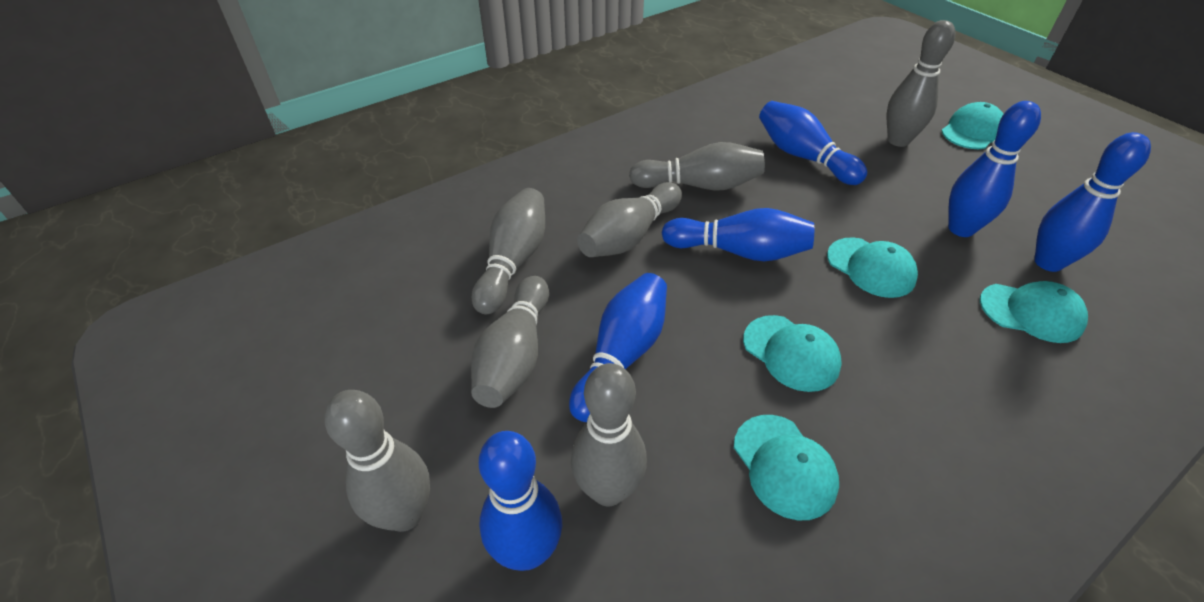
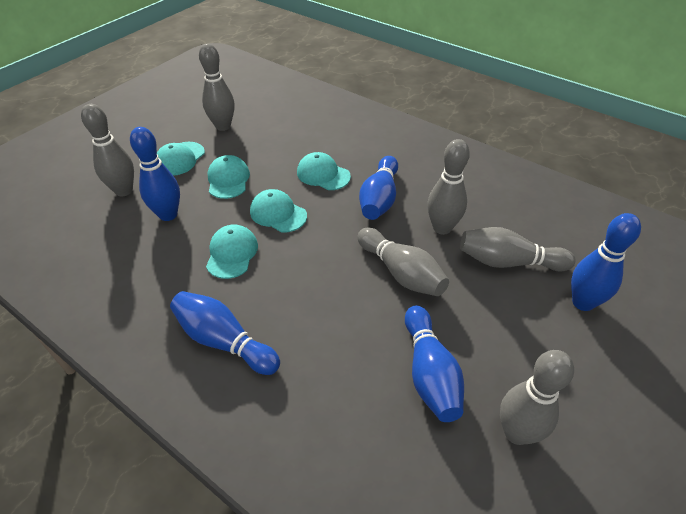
blue bowling pin: [479,431,562,571] [569,273,667,422] [661,208,814,261] [759,101,867,185] [948,101,1041,237] [1034,132,1151,272] = 6 -> [130,127,180,221] [170,291,280,375] [359,156,398,220] [405,305,464,422] [571,213,641,311] = 5
grey bowling pin: [325,390,430,532] [471,276,549,408] [472,188,545,314] [571,363,647,506] [577,182,682,257] [629,142,765,190] [887,20,955,147] = 7 -> [81,104,134,196] [199,44,234,131] [357,228,449,296] [427,139,470,235] [460,227,576,271] [500,350,574,445] = 6

